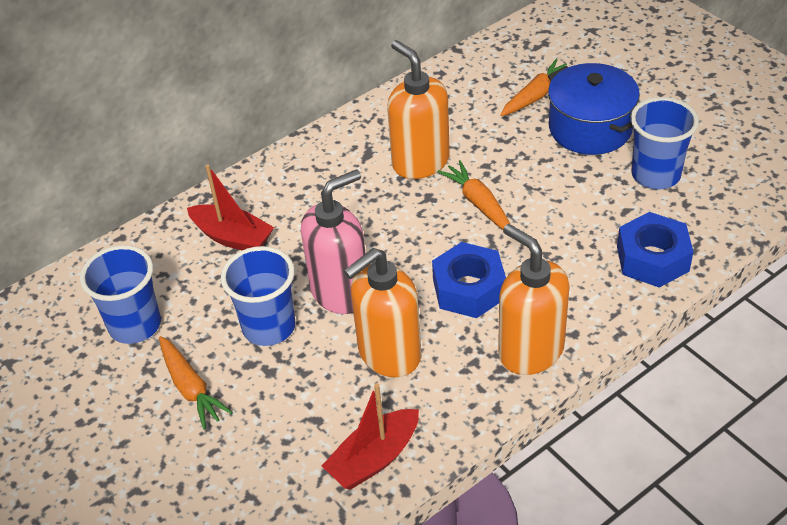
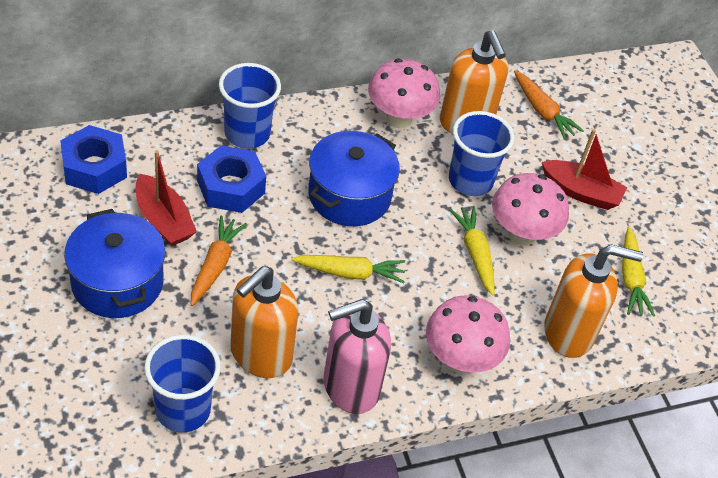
blue pot: [548,63,640,155] = 1 -> [64,209,165,318] [308,131,400,226] = 2
orange carrot: [159,336,233,429] [438,160,510,230] [500,59,567,116] = 3 -> [191,215,247,306] [514,71,584,140] = 2
pink mushroom: none = 0 -> [368,59,440,129] [426,296,510,373] [492,173,569,246] = 3
yellow carrot: none = 0 -> [292,255,405,283] [449,206,495,296] [622,227,655,317] = 3

